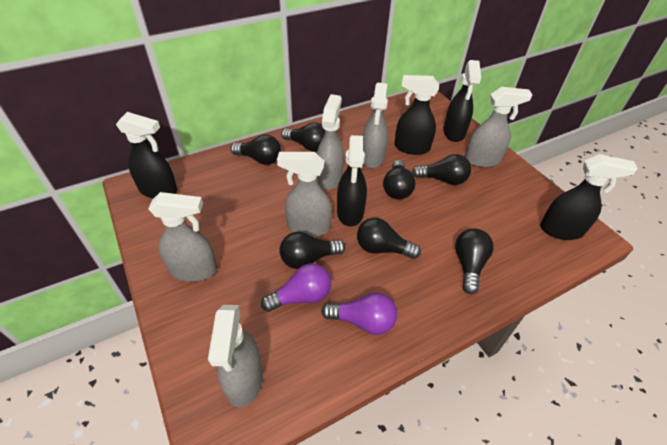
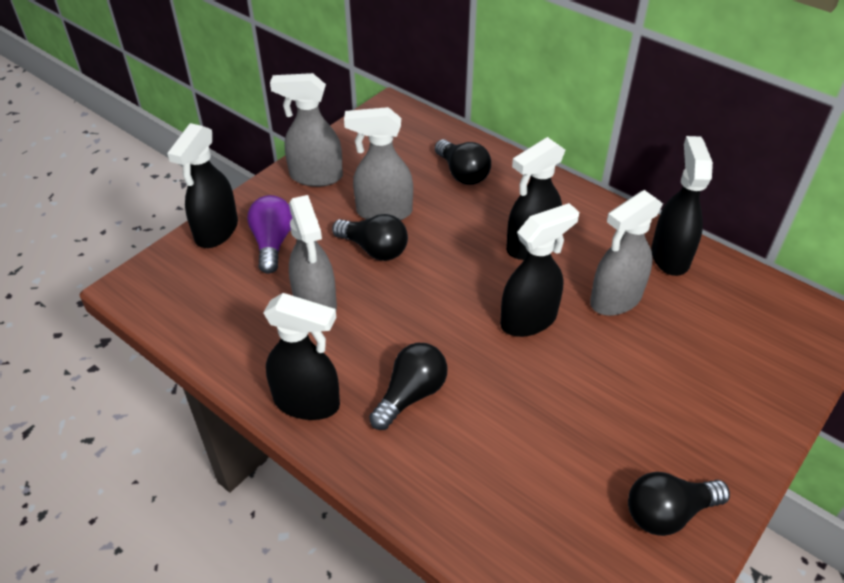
black light bulb: [230,135,281,165] [279,232,345,269] [281,122,325,152] [357,218,421,259] [383,160,415,199] [412,154,471,185] [455,228,493,294] = 7 -> [332,214,408,261] [369,343,447,430] [435,139,491,185] [628,472,730,536] = 4
grey spray bottle: [148,192,217,282] [208,305,263,408] [277,152,332,237] [317,94,344,190] [362,83,388,168] [465,87,532,168] = 6 -> [270,73,343,187] [289,195,337,310] [344,107,413,220] [590,190,663,316] = 4
purple light bulb: [261,263,331,312] [321,292,397,335] = 2 -> [247,195,292,274] = 1

